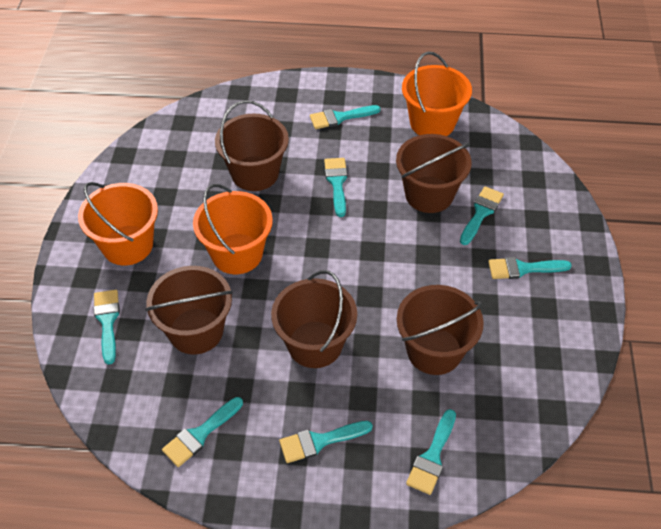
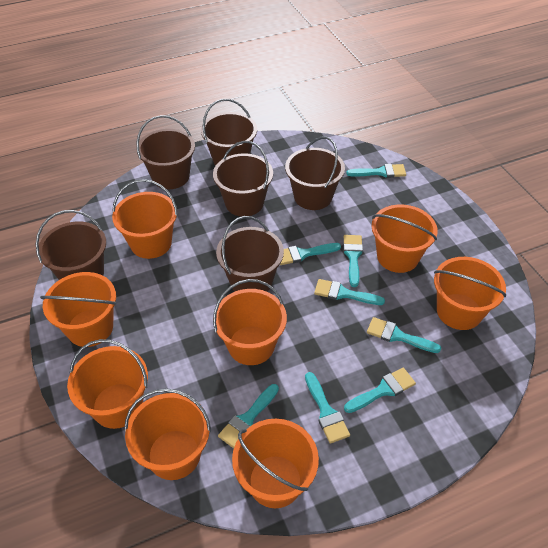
brown bucket: [145,266,233,354] [215,100,289,191] [271,270,357,368] [396,134,472,213] [397,285,484,375] = 5 -> [36,210,106,280] [136,115,195,189] [201,99,257,166] [213,141,273,216] [216,216,284,292] [285,136,345,210] = 6
orange bucket: [78,182,158,265] [193,184,273,274] [402,52,472,136] = 3 -> [40,272,116,347] [67,339,148,429] [112,179,178,259] [124,388,211,480] [213,279,287,365] [232,419,319,508] [372,204,438,273] [434,257,506,330] = 8

